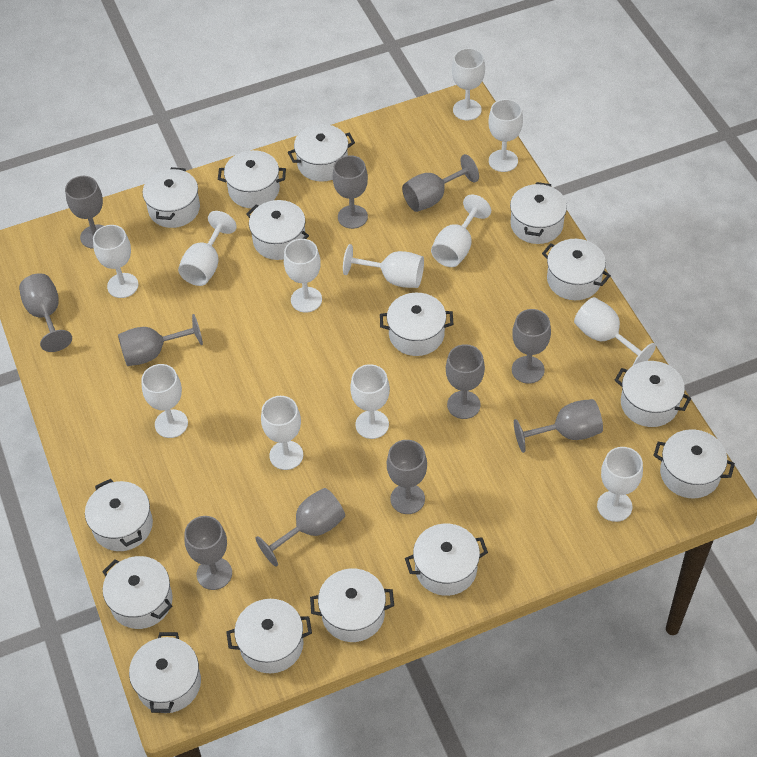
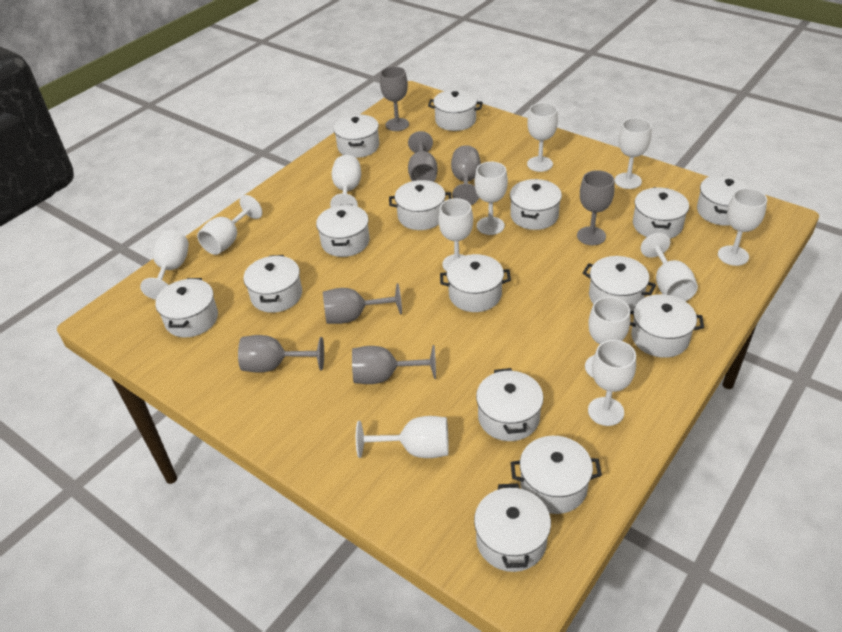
grey goblet: [19,273,72,352] [65,176,103,249] [118,314,203,366] [184,516,232,590] [256,488,345,567] [332,155,368,229] [387,440,427,514] [402,154,479,212] [446,344,485,419] [512,309,551,384] [514,399,603,453] = 11 -> [238,335,324,373] [323,283,402,324] [352,345,436,384] [380,67,409,131] [408,131,438,182] [451,145,481,205] [577,170,615,245] = 7

